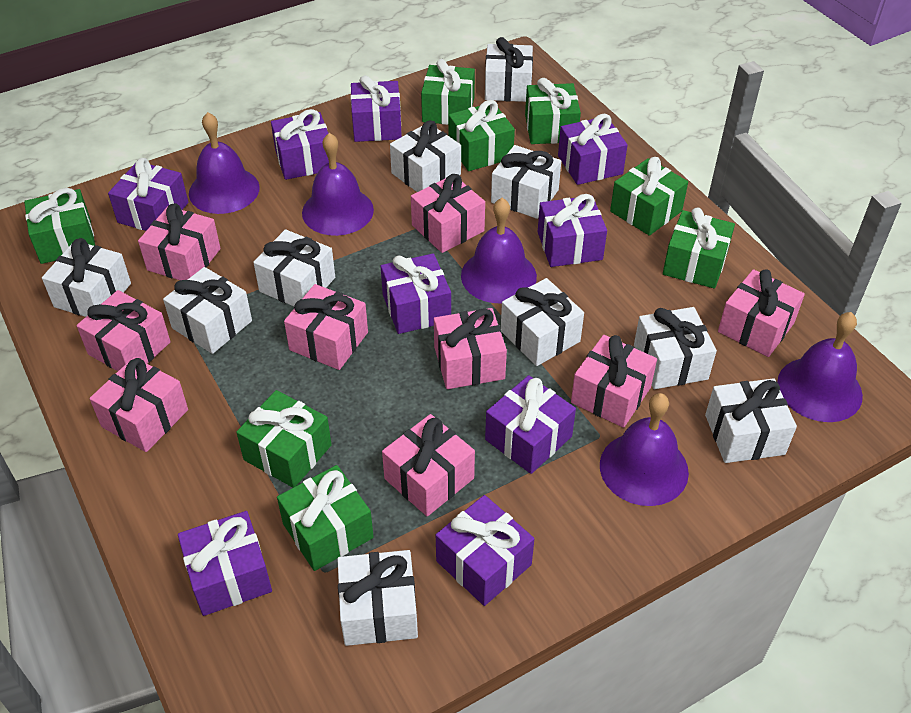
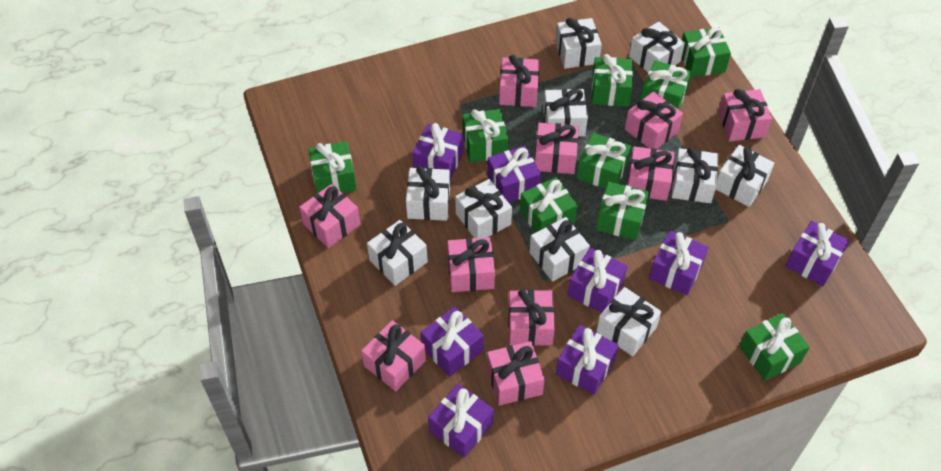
green gift: [24,188,95,264] [236,390,332,488] [277,465,374,571] [421,59,475,125] [448,100,515,171] [525,78,581,144] [610,157,688,236] [663,208,735,289] = 8 -> [308,141,357,193] [463,109,508,163] [520,177,578,233] [577,133,631,189] [592,54,633,107] [596,182,649,240] [640,60,692,110] [682,27,731,77] [739,313,810,381] = 9
pink gift: [77,290,171,371] [90,357,188,452] [138,203,221,280] [284,284,368,370] [382,414,475,517] [411,174,485,253] [434,308,507,389] [571,335,657,428] [718,269,805,357] = 9 -> [299,184,360,248] [361,320,426,391] [447,237,495,292] [487,341,545,406] [499,55,539,107] [508,289,555,346] [535,123,579,174] [625,91,683,149] [627,146,674,201] [718,89,772,142] = 10
purple bell: [189,112,260,214] [302,133,374,236] [461,198,537,304] [600,393,689,506] [777,312,863,422] = 5 -> none = 0
purple gift: [108,158,188,231] [178,511,272,616] [271,109,329,180] [351,75,402,142] [381,253,451,334] [436,495,534,606] [485,375,576,474] [538,194,607,267] [558,114,628,185] = 9 -> [412,123,464,180] [421,307,484,377] [428,384,494,458] [487,146,541,202] [556,325,619,395] [568,248,627,313] [649,230,709,295] [785,221,850,286] = 8

